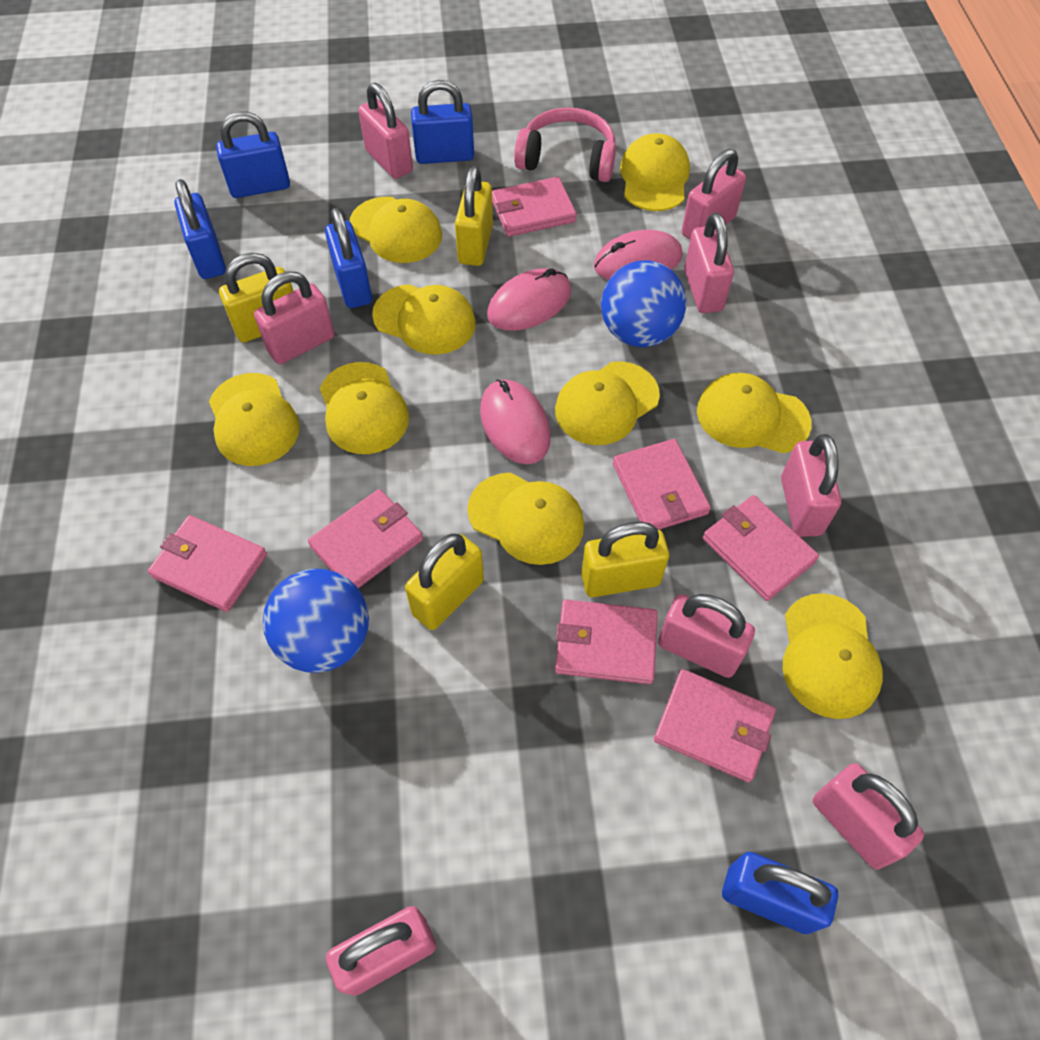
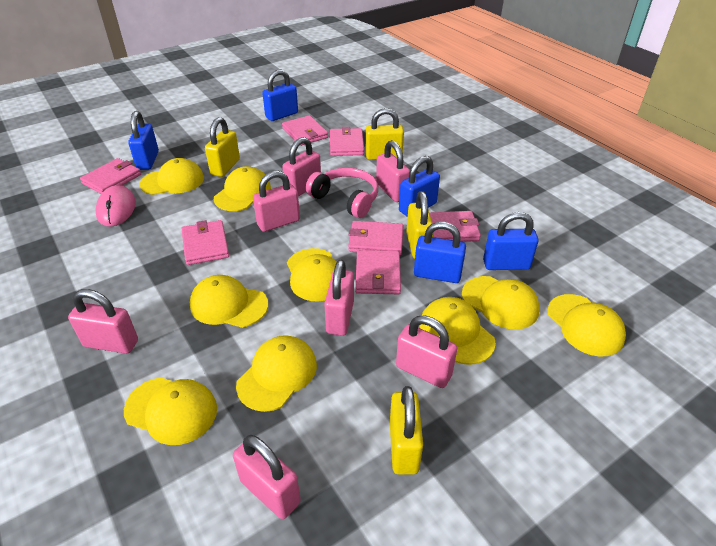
blue ball: [263,569,369,673] [601,260,686,347] = 2 -> none = 0
pink mouse: [480,379,551,464] [487,268,571,331] [594,230,683,280] = 3 -> [95,185,136,227] = 1
pink padlock: [254,271,335,364] [326,906,436,996] [358,83,413,179] [658,594,755,678] [682,149,746,239] [684,212,734,313] [781,434,841,537] [813,763,924,870] = 8 -> [68,289,138,354] [233,435,301,519] [253,171,300,232] [282,137,321,197] [324,260,354,336] [376,140,410,202] [396,315,457,388] = 7

